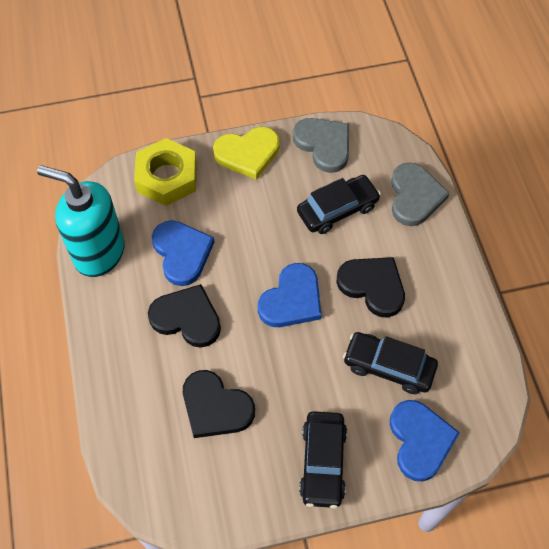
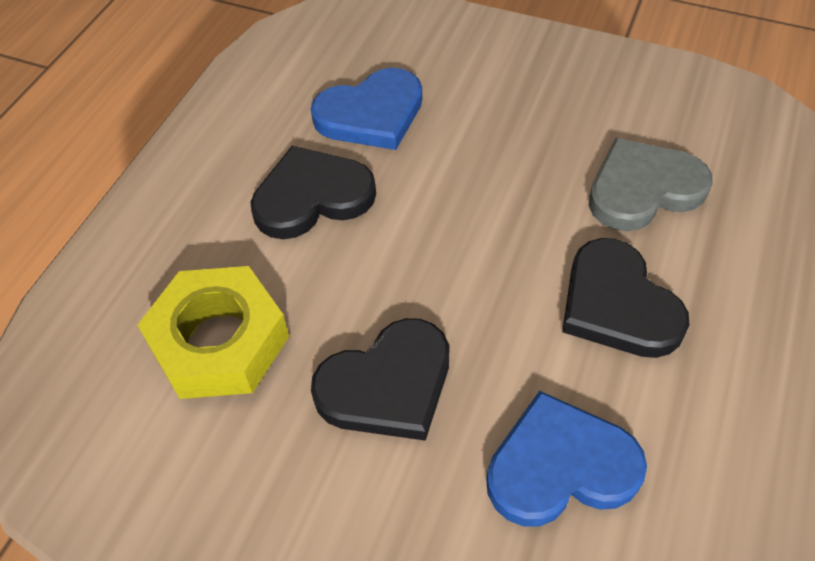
black car: [297,175,381,234] [299,411,347,509] [343,332,438,394] = 3 -> none = 0
blue heart: [152,220,214,286] [258,263,321,327] [390,400,460,481] = 3 -> [311,68,422,150] [486,391,647,526] = 2
grey heart: [293,118,349,173] [391,163,450,226] = 2 -> [589,138,713,231] = 1
turquoise soap dispenser: [37,165,125,277] = 1 -> none = 0
yellow heart: [213,127,280,180] = 1 -> none = 0

